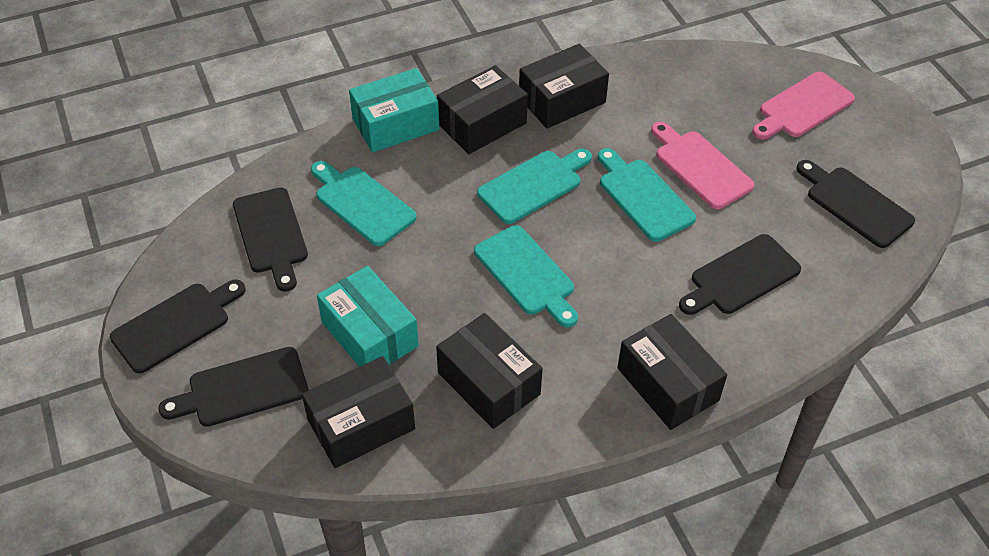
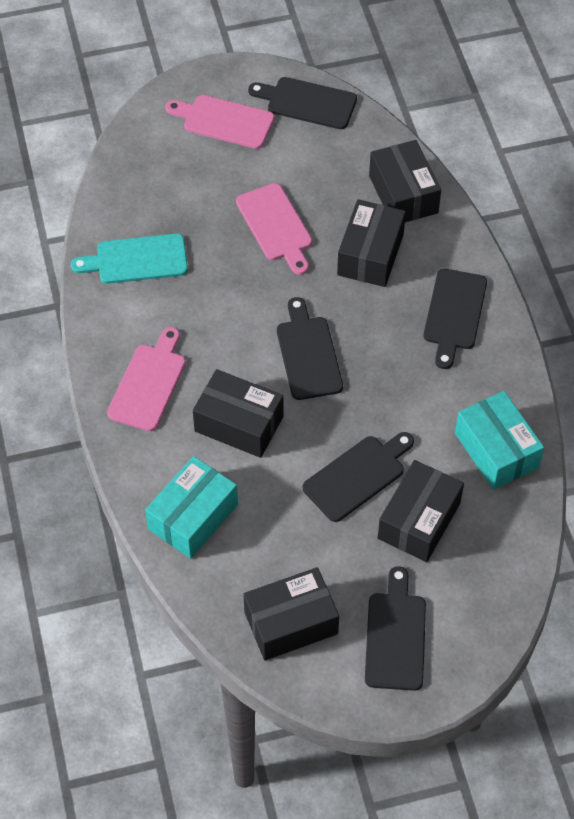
pink cutting board: [651,122,755,209] [752,72,855,139] = 2 -> [107,327,186,431] [165,95,275,149] [236,183,312,275] = 3
turquoise cutting board: [311,161,417,246] [474,225,578,327] [477,149,592,224] [598,148,696,242] = 4 -> [71,234,188,284] = 1

